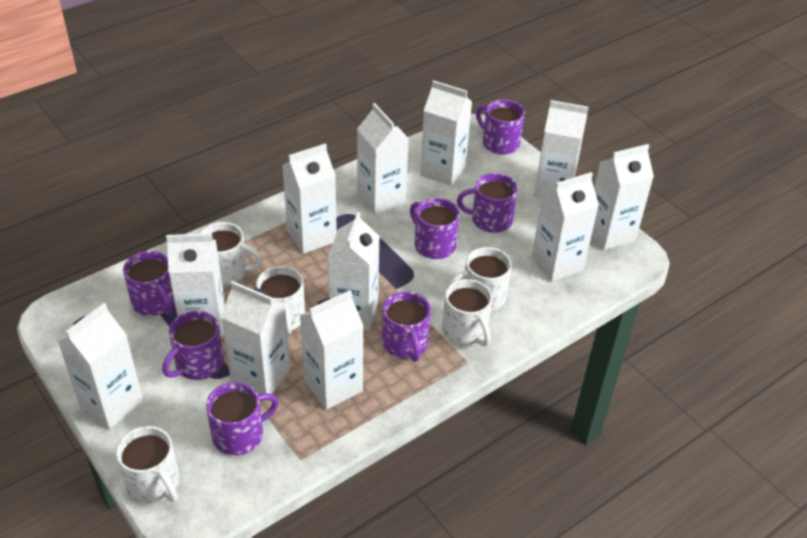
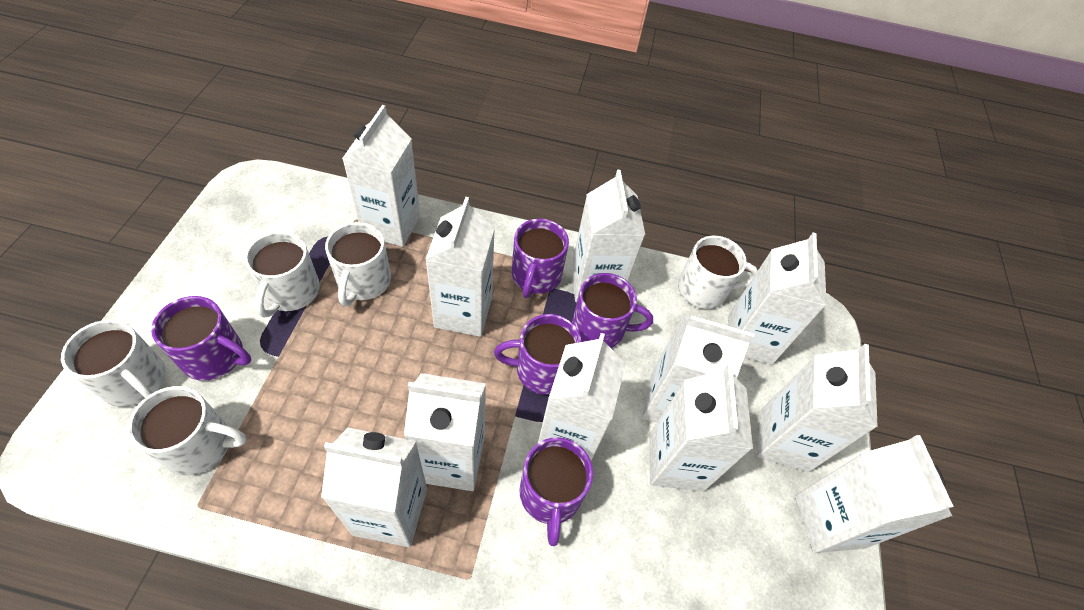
purple mug: [123,251,175,316] [162,311,224,380] [206,382,279,456] [382,291,431,362] [410,198,460,259] [457,173,518,233] [476,100,525,155] = 7 -> [151,296,251,381] [494,314,581,395] [512,219,569,298] [519,437,593,546] [572,273,653,348] = 5

